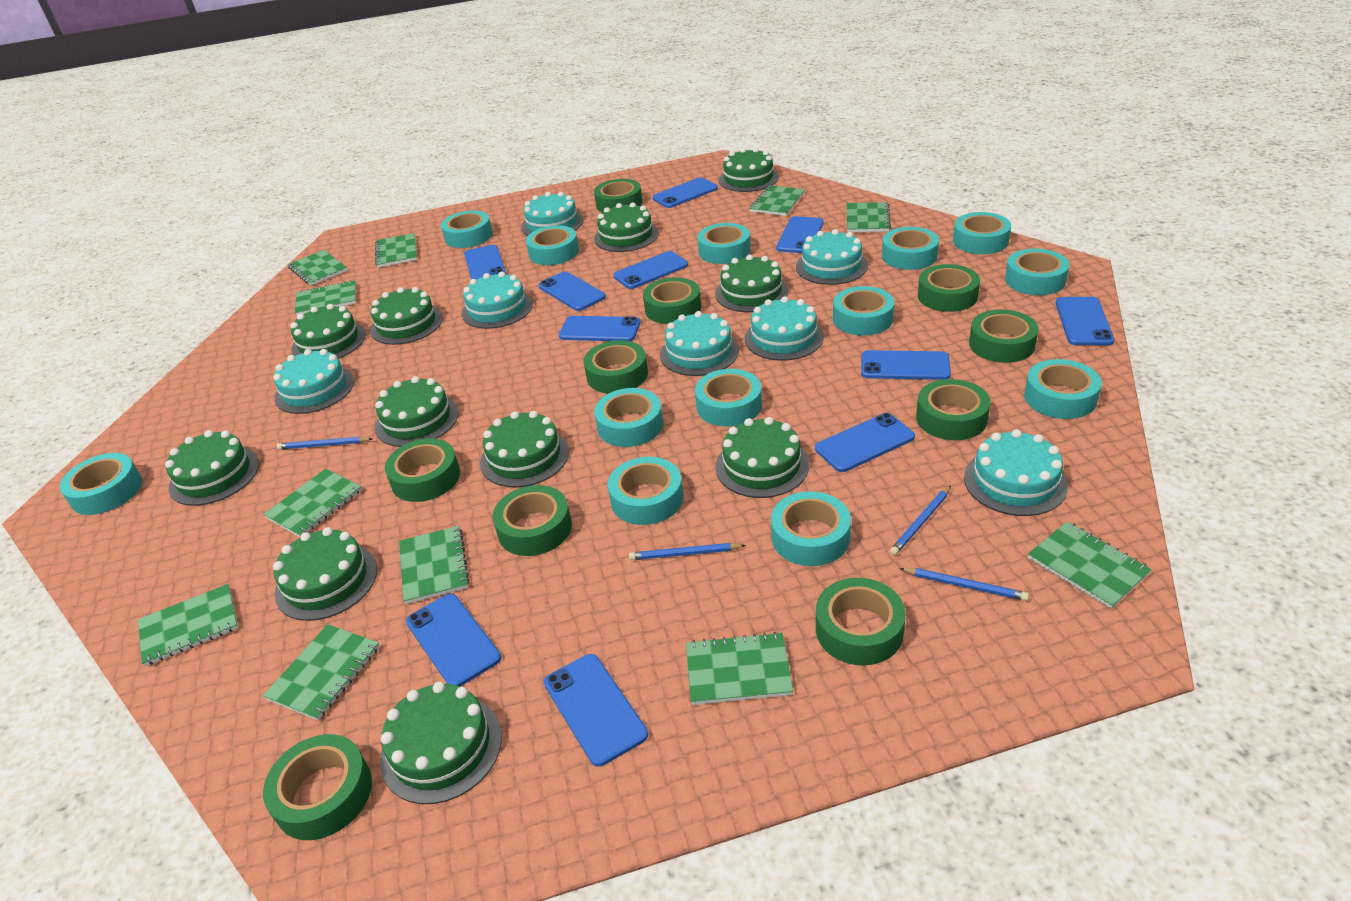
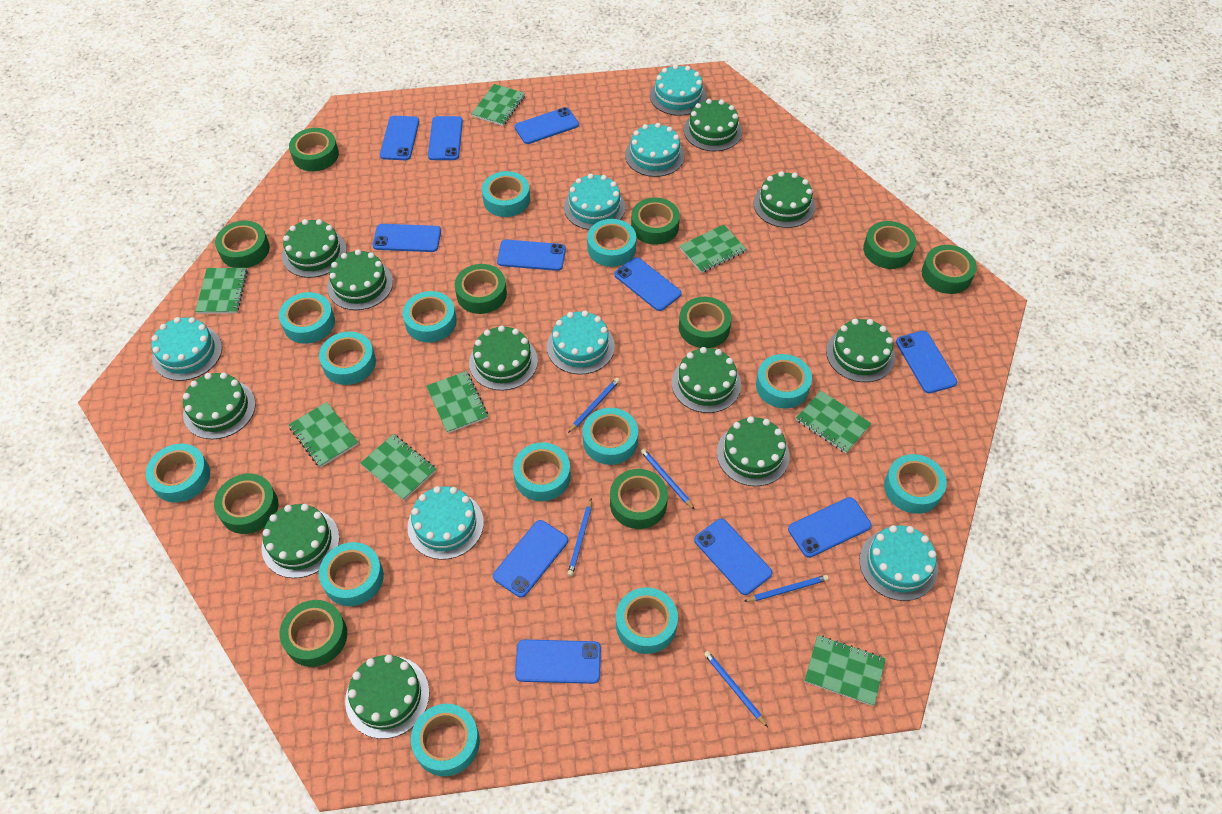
blue pencil: [277,437,372,450] [629,543,746,560] [890,486,951,555] [899,568,1029,601] = 4 -> [567,498,592,576] [568,378,620,433] [641,449,695,510] [704,651,768,727] [744,575,829,602] = 5
green notebook: [138,584,238,667] [263,469,362,537] [263,624,380,721] [288,250,348,286] [295,280,356,316] [375,233,417,268] [399,526,469,604] [686,632,793,705] [749,185,805,216] [847,202,891,232] [1028,521,1152,609] = 11 -> [195,268,248,314] [288,402,358,468] [360,434,436,500] [426,371,488,433] [471,84,525,126] [680,225,746,273] [796,391,872,453] [805,635,886,706] = 8

